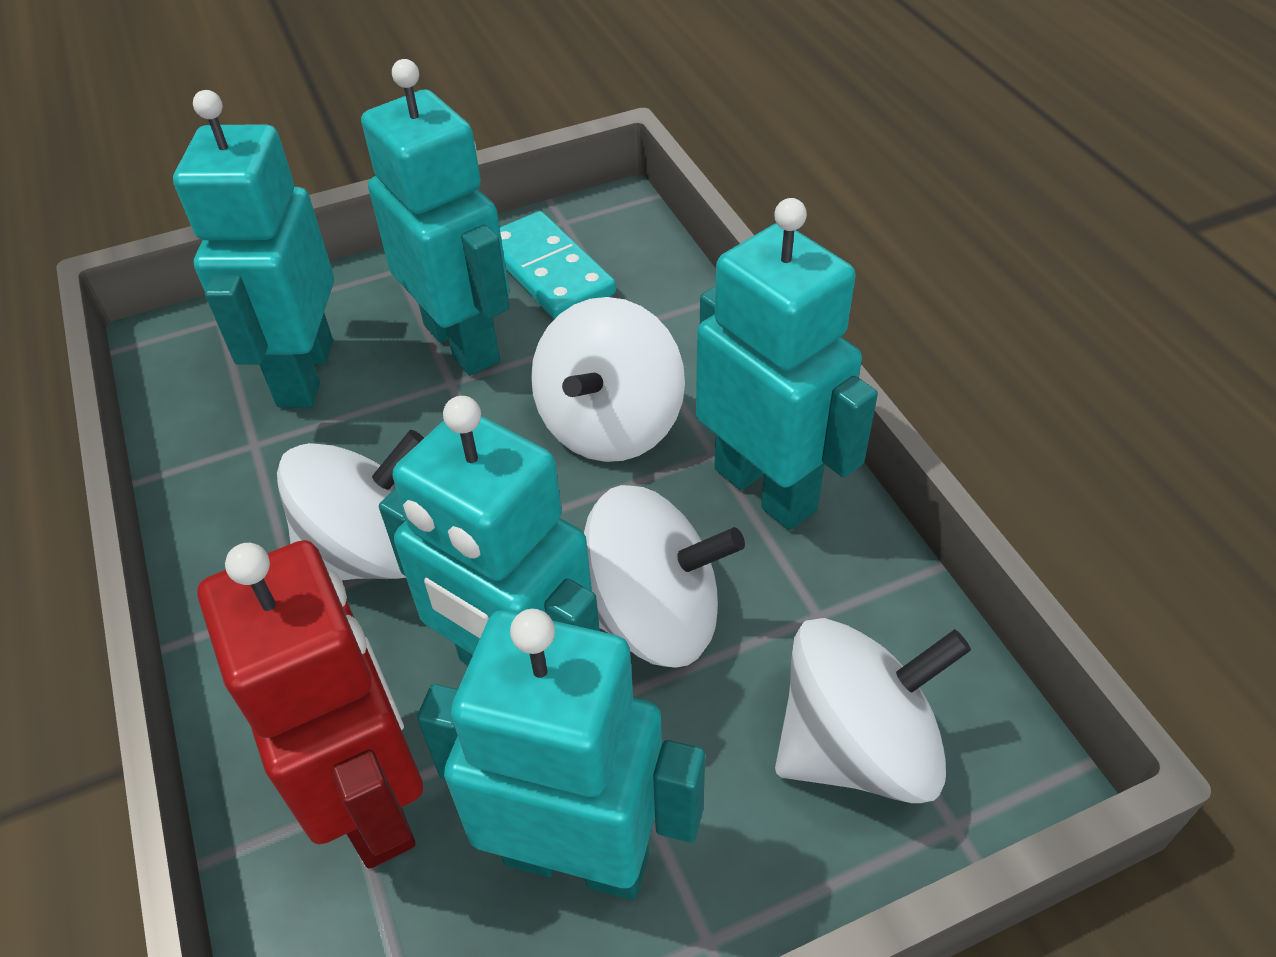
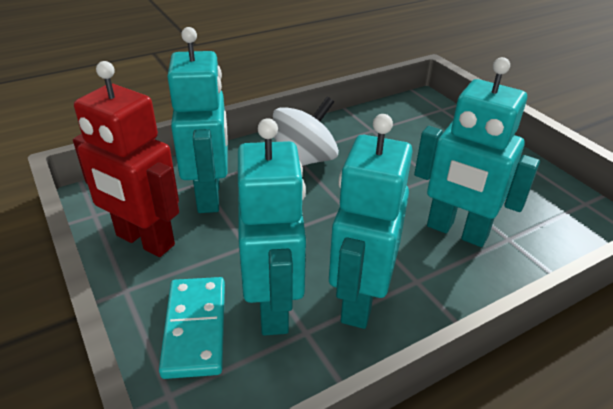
turquoise robot: [173,90,334,407] [361,59,510,375] [379,396,600,665] [417,609,705,900] [696,198,878,530] = 5 -> [167,27,228,213] [238,118,306,336] [329,114,413,329] [414,57,540,247] = 4
white spinning top: [277,430,424,581] [531,297,685,462] [584,485,745,668] [775,618,971,803] = 4 -> [273,97,339,166] = 1

